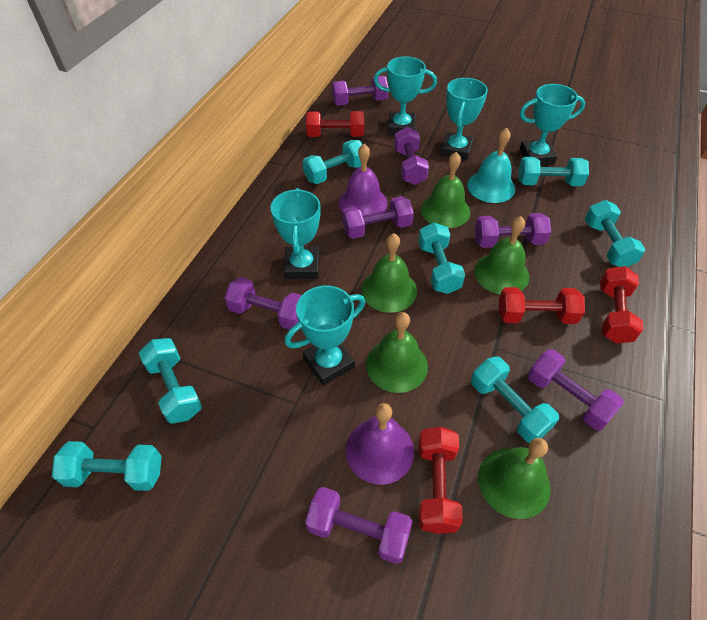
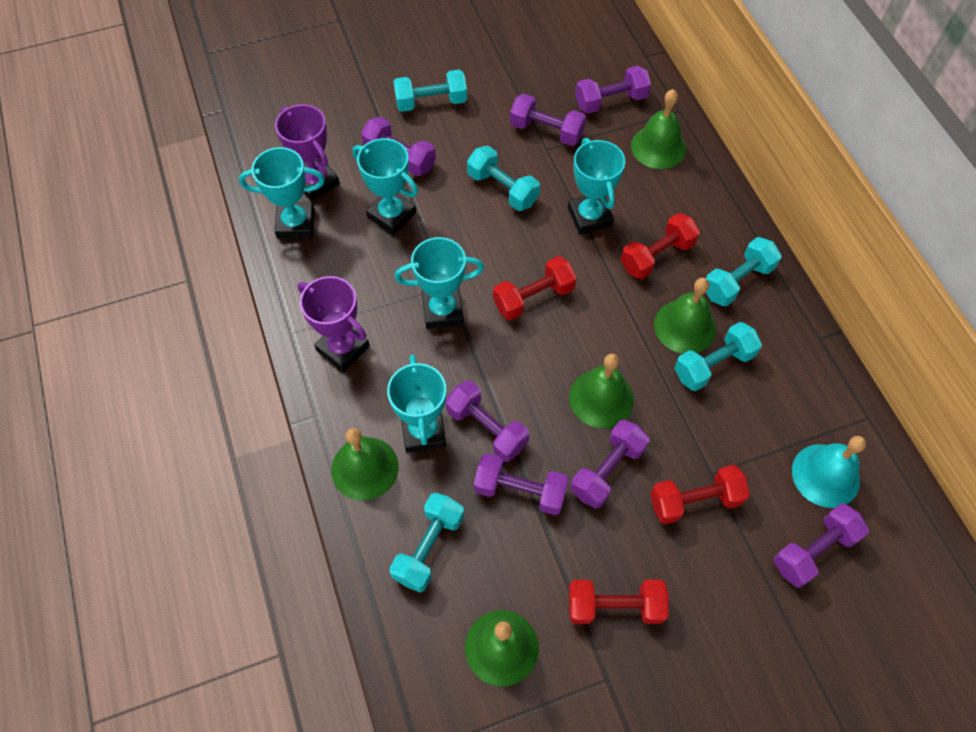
purple bell: [339,144,388,216] [346,403,414,485] = 2 -> none = 0
purple trophy: none = 0 -> [275,104,340,201] [297,276,370,372] = 2
turquoise dumbbell: [52,441,162,491] [139,338,202,424] [303,140,362,184] [418,222,465,294] [471,356,559,443] [519,157,589,186] [585,200,645,267] = 7 -> [390,493,464,593] [393,70,467,112] [467,146,540,211] [674,322,762,391] [706,237,782,307] = 5

